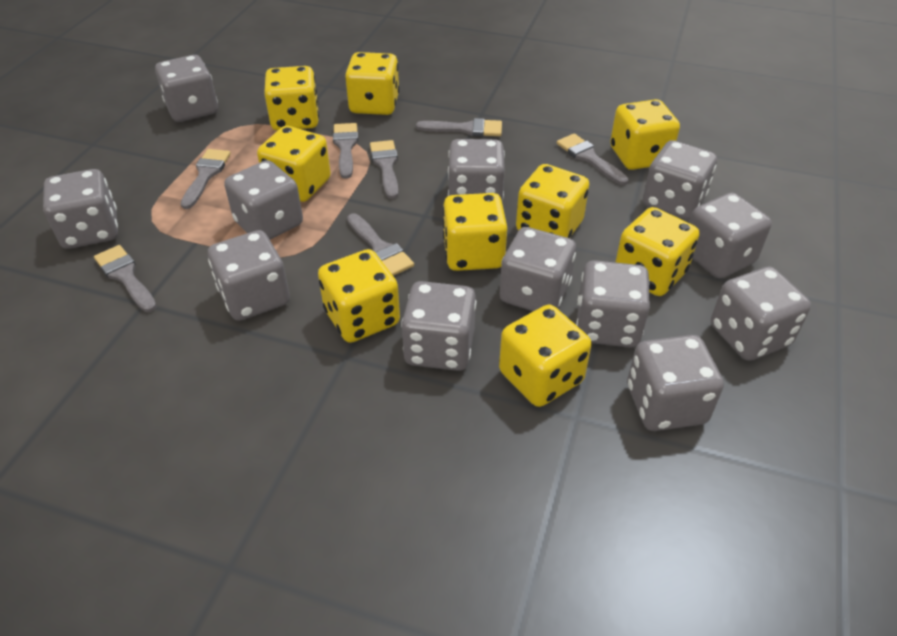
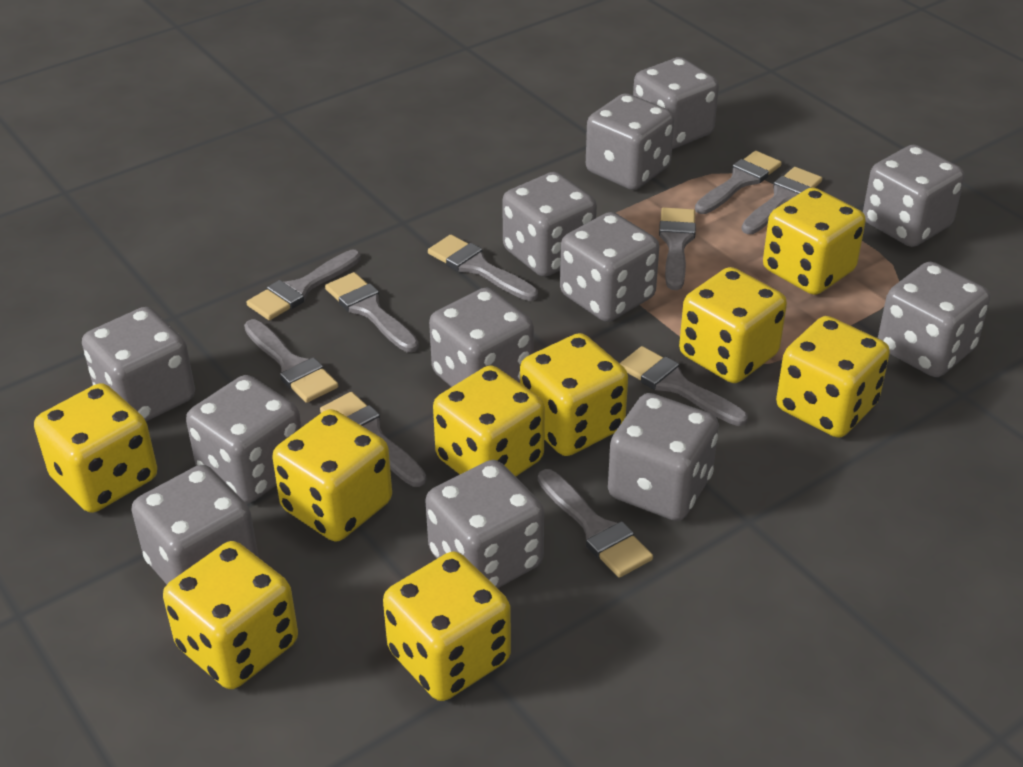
grey brush: [94,245,157,312] [181,149,231,209] [333,123,358,179] [347,213,414,276] [370,140,398,199] [416,118,502,137] [557,134,628,185] = 7 -> [244,319,338,403] [247,250,361,320] [320,392,426,487] [325,272,419,352] [428,235,538,301] [538,469,653,578] [620,346,748,426] [659,207,696,290] [695,151,782,214] [741,167,822,234] = 10

